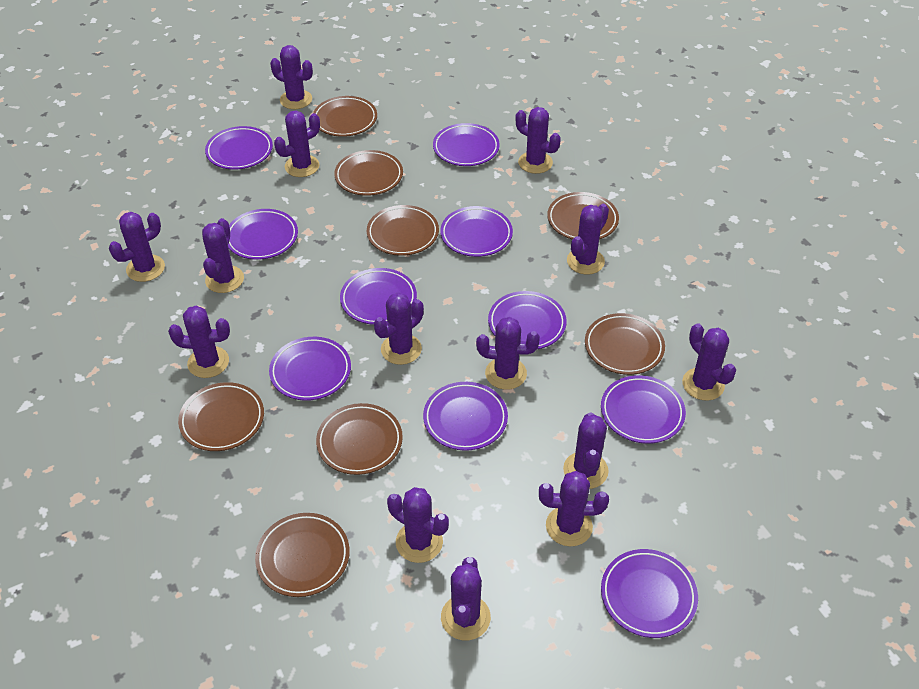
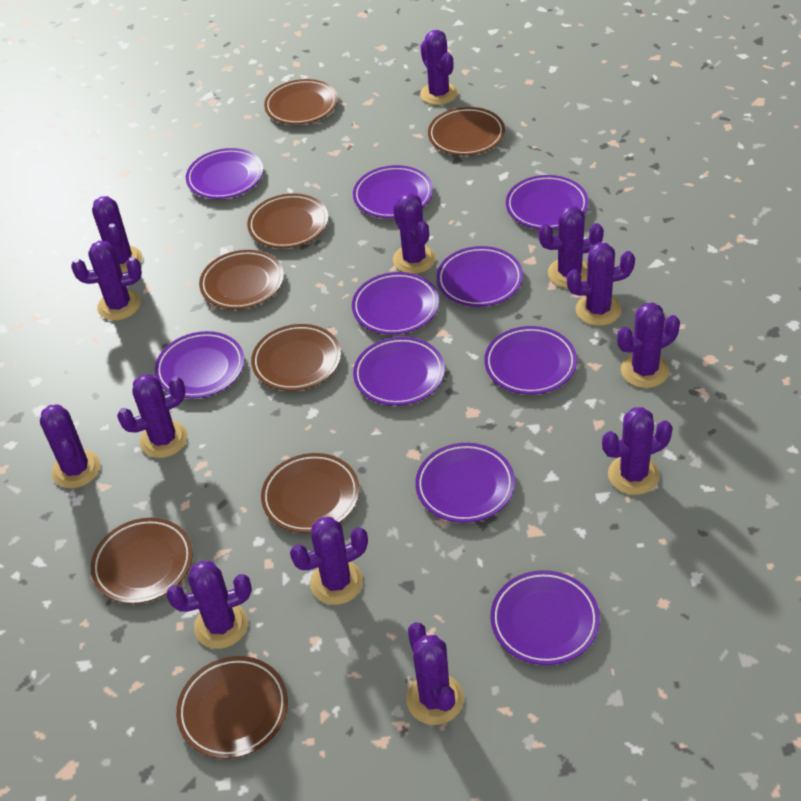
purple cactus: [109,212,165,282] [168,306,230,378] [202,218,244,293] [270,45,313,109] [274,110,320,177] [374,292,424,365] [387,487,449,563] [441,557,491,640] [476,317,540,390] [516,107,561,174] [539,471,609,546] [563,412,608,489] [567,204,609,274] [682,323,736,401] = 14 -> [40,404,100,489] [71,241,142,321] [92,196,142,273] [117,374,187,458] [166,561,252,649] [290,517,368,605] [393,193,436,274] [406,622,464,725] [420,30,458,105] [538,206,604,288] [567,242,635,326] [602,407,673,495] [617,302,680,388] = 13

